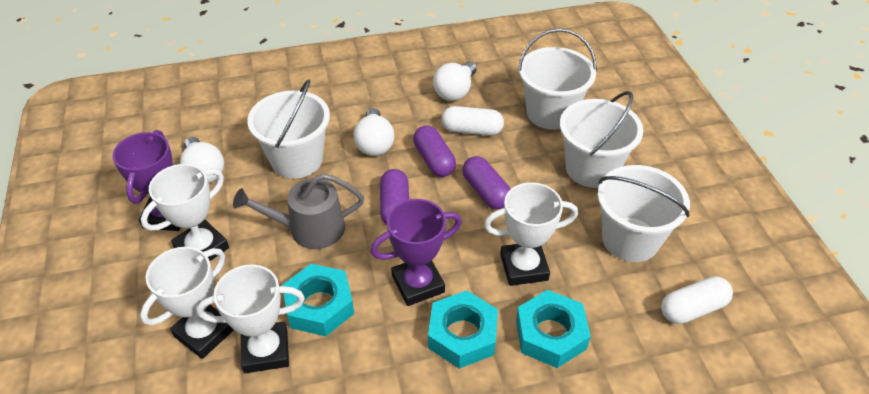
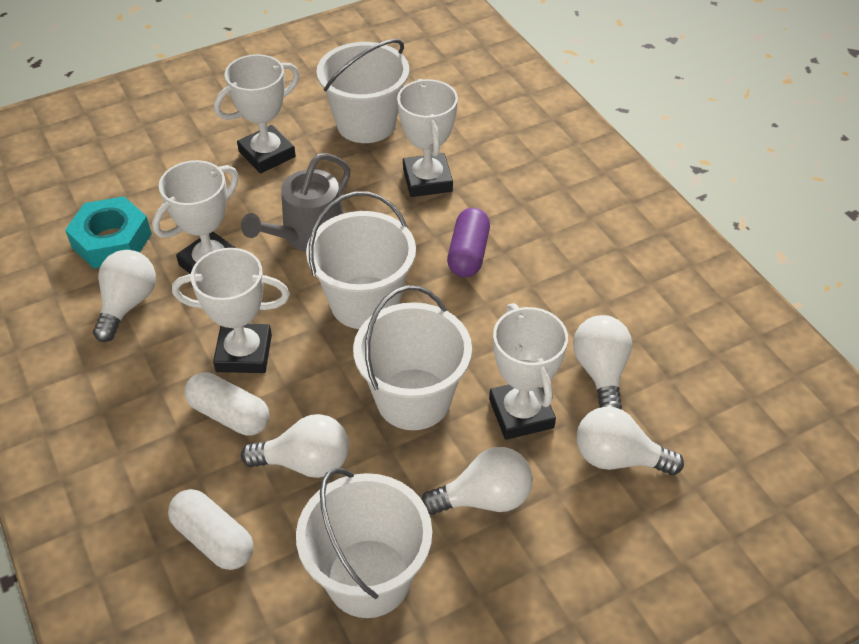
purple capsule: [380,169,409,225] [413,125,456,177] [462,156,510,210] = 3 -> [447,208,490,277] = 1
purple trophy: [112,130,180,231] [371,199,462,306] = 2 -> none = 0
turquoise nut: [282,264,354,336] [428,290,498,369] [516,290,591,368] = 3 -> [65,196,152,269] = 1
white light bulb: [180,137,224,183] [354,108,394,156] [433,61,477,101] = 3 -> [93,250,156,342] [241,414,349,478] [421,447,533,515] [573,315,632,409] [577,407,684,475] = 5
white trophy: [140,247,234,359] [141,164,229,261] [196,265,305,373] [484,182,578,286] = 4 -> [152,160,239,274] [172,248,290,373] [214,54,299,173] [397,79,458,197] [489,303,568,440] = 5

